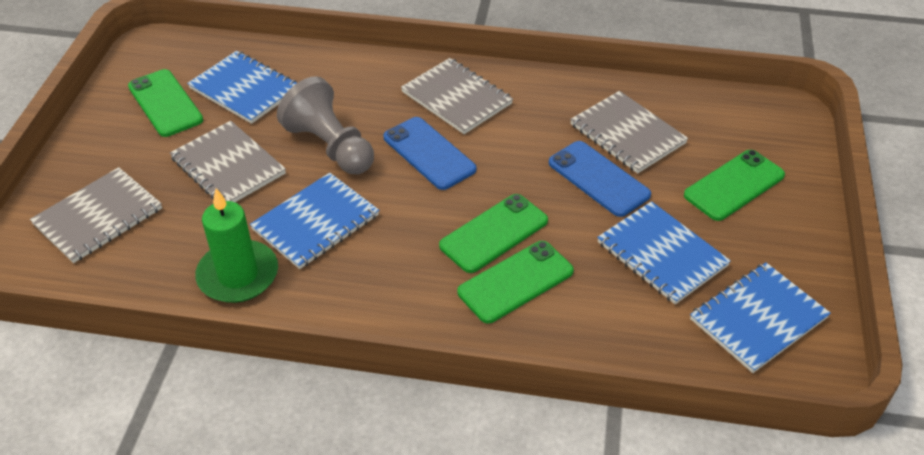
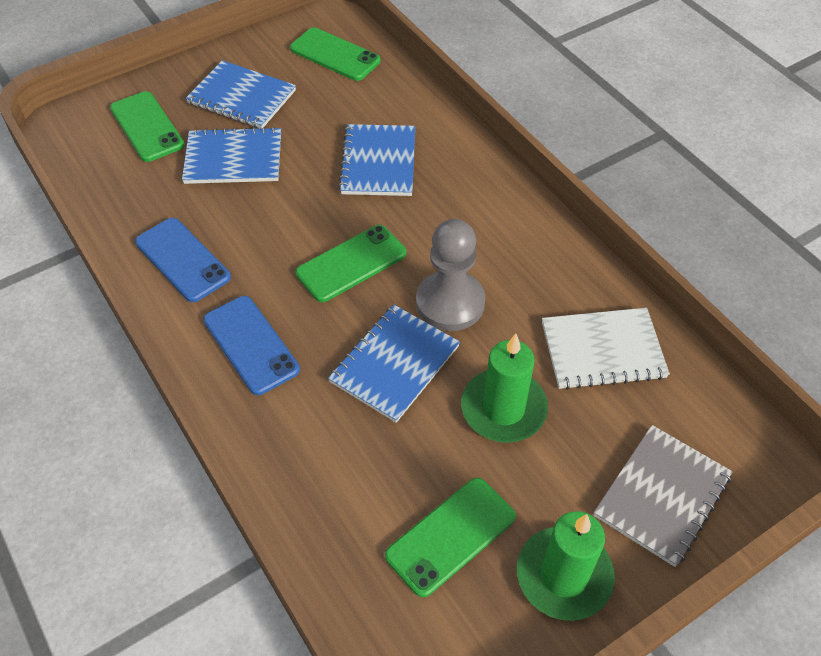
green candle: [195,188,278,303] = 1 -> [461,334,548,442] [517,511,615,621] = 2
grey notebook: [30,167,162,263] [170,121,286,202] [401,58,513,134] [570,91,688,173] = 4 -> [593,425,733,567] = 1
white notebook: none = 0 -> [542,308,670,390] = 1

